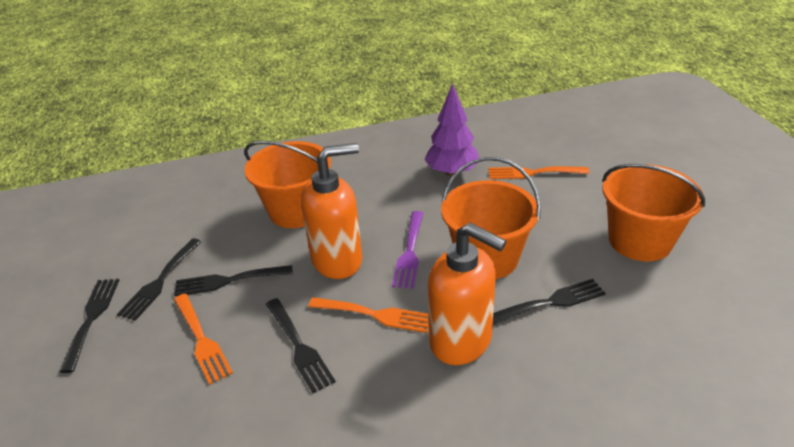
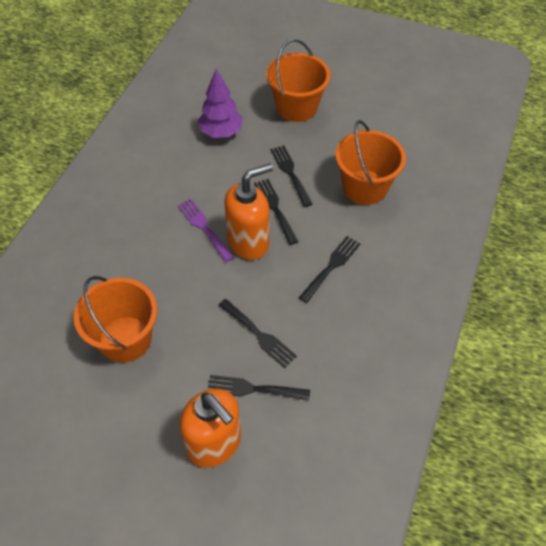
orange fork: [174,294,233,385] [308,297,429,333] [488,166,589,179] = 3 -> none = 0

